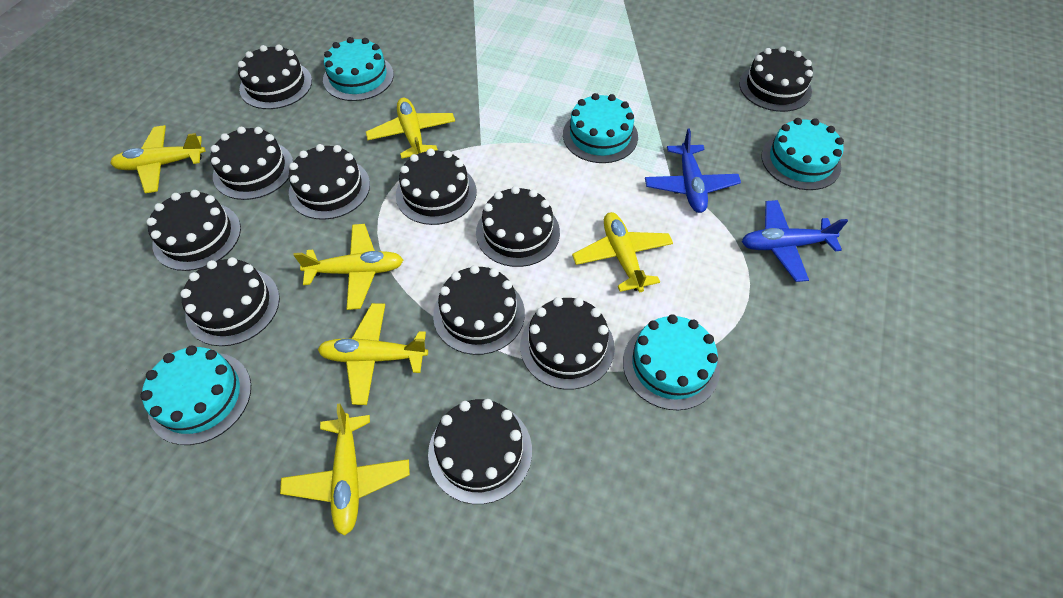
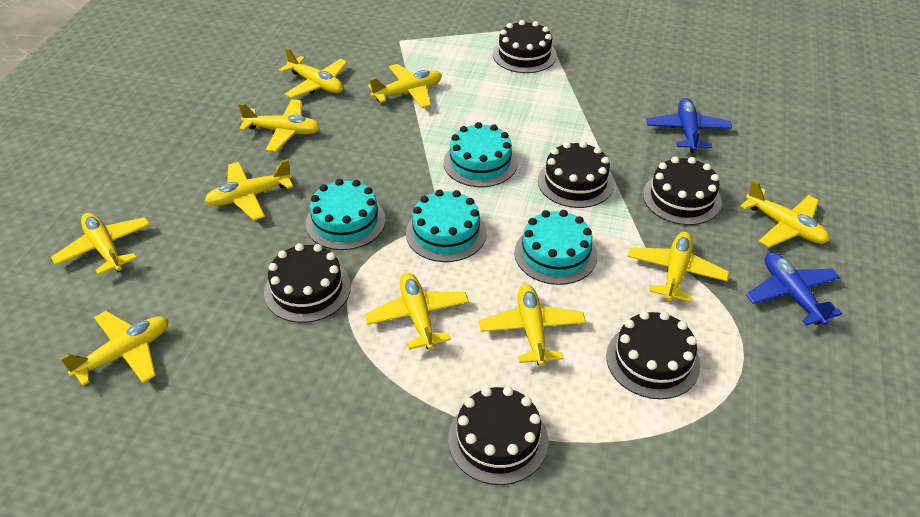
black cake: [146,190,241,271] [180,257,280,346] [210,127,293,200] [238,45,312,109] [289,144,370,220] [396,149,477,225] [428,399,532,504] [433,265,525,355] [476,186,560,267] [520,297,615,390] [739,46,813,112] = 11 -> [264,243,351,323] [448,386,548,485] [493,20,557,73] [538,141,614,208] [606,311,700,399] [643,157,722,225] = 6
turquoise cake: [140,346,251,445] [323,37,394,101] [563,93,638,163] [623,314,720,410] [761,118,844,190] = 5 -> [306,179,386,250] [406,189,487,262] [444,122,518,187] [514,210,597,285] = 4
yellow plane: [110,125,206,193] [280,404,410,536] [294,224,403,310] [317,303,428,405] [366,98,455,159] [572,212,673,292] = 6 -> [51,213,150,275] [60,311,169,386] [205,159,293,220] [238,99,321,152] [279,47,348,98] [365,272,469,350] [368,64,442,108] [479,284,586,366] [627,232,729,302] [740,180,830,247] = 10

